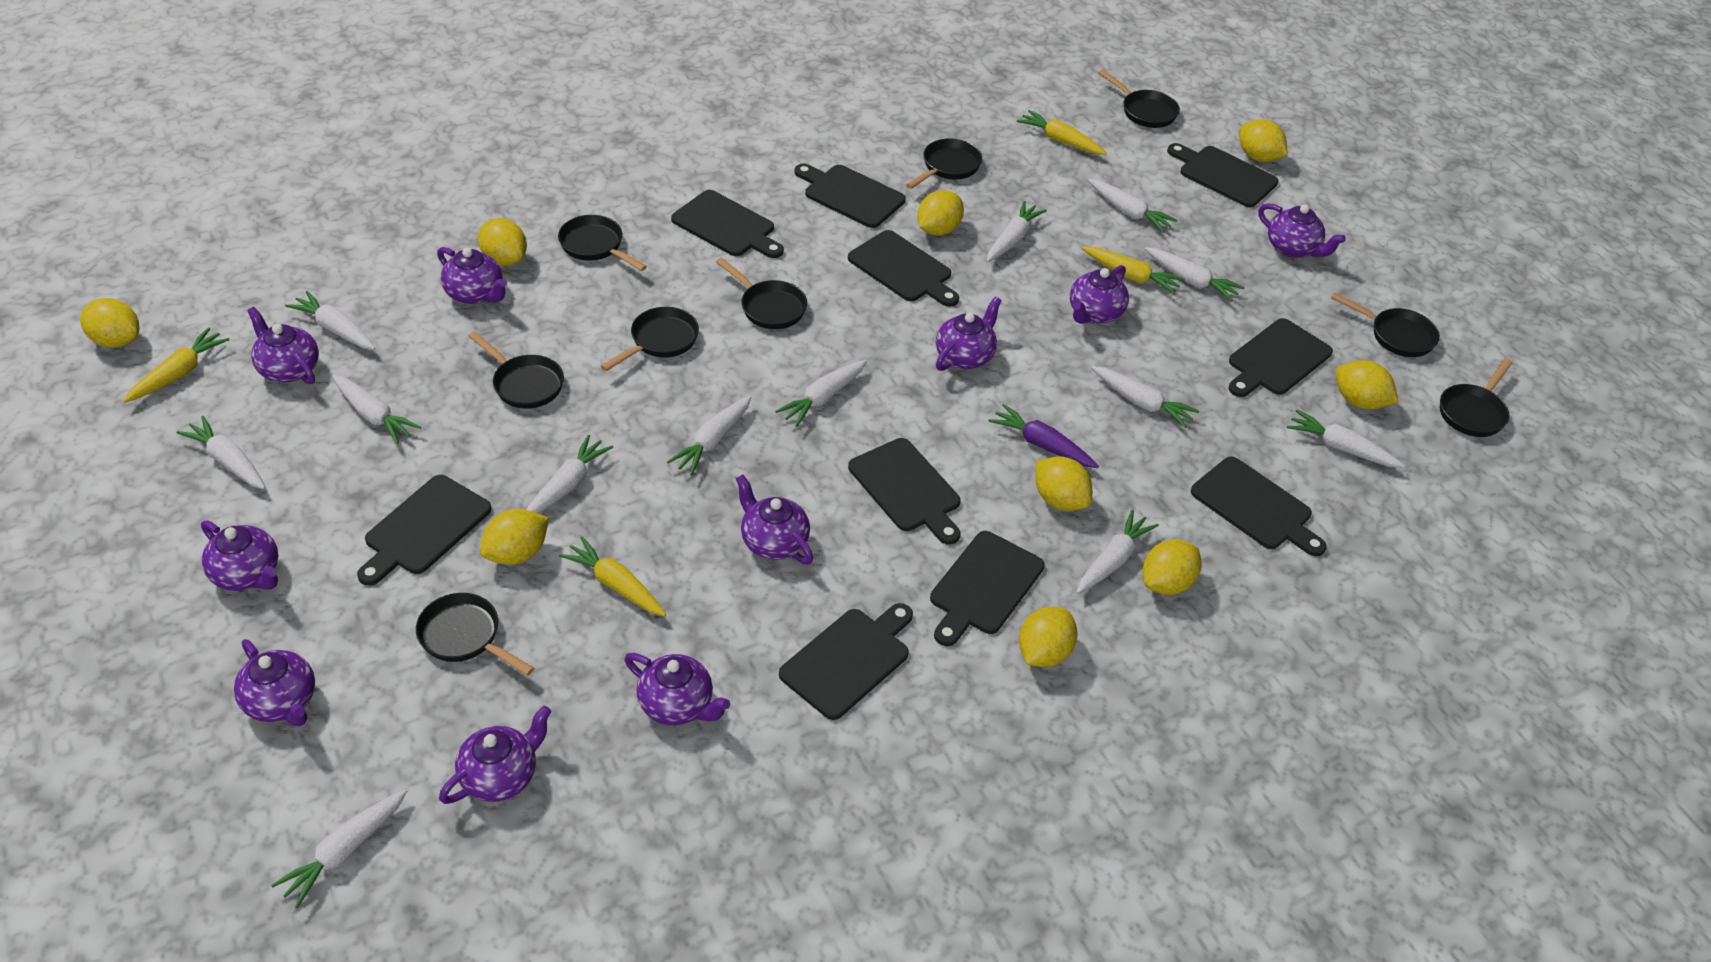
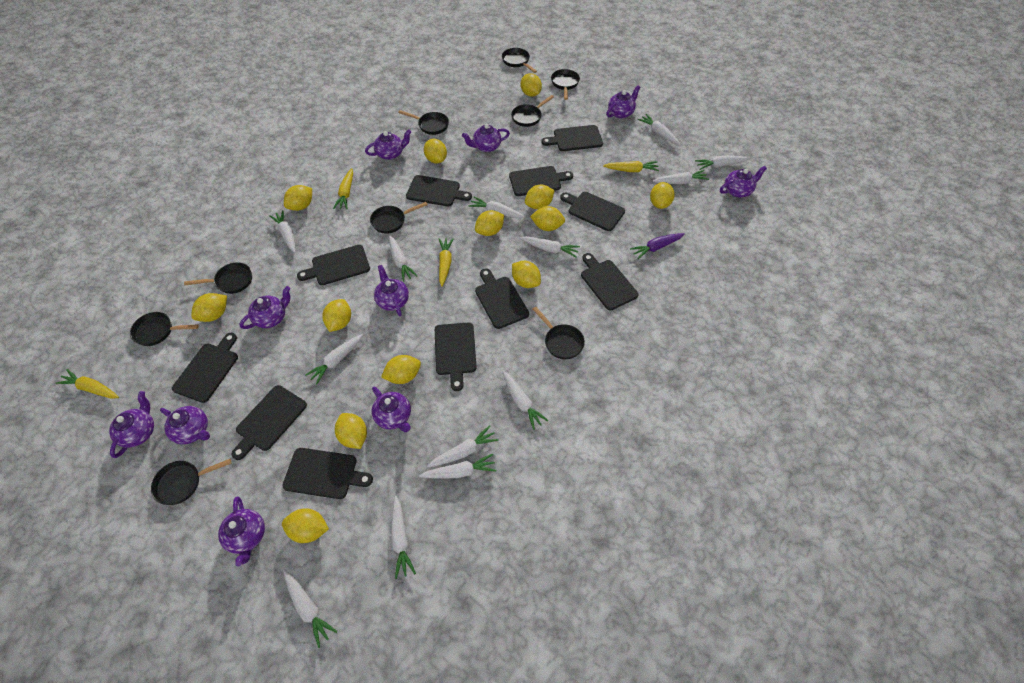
black cutting board: [357,475,492,586] [671,190,784,258] [779,603,913,720] [795,164,906,228] [848,230,959,307] [848,438,961,545] [930,531,1045,646] [1167,143,1279,207] [1191,456,1327,556] [1229,318,1333,397] = 10 -> [172,333,238,403] [231,385,307,460] [282,448,373,499] [297,245,370,285] [406,175,472,207] [435,322,477,391] [475,268,529,329] [509,166,573,196] [541,125,603,151] [560,192,625,231] [581,253,638,310] = 11
yellow lemon: [80,298,139,347] [478,218,527,266] [480,509,549,565] [917,190,964,236] [1019,607,1077,667] [1036,456,1092,511] [1143,539,1201,595] [1239,119,1288,162] [1335,360,1399,410] = 9 -> [191,293,227,322] [282,508,329,543] [284,185,312,211] [322,299,351,332] [335,413,367,449] [381,355,421,384] [424,139,447,163] [475,210,504,236] [512,261,541,288] [520,73,542,97] [525,185,555,209] [530,206,565,231] [650,182,675,209] = 13

